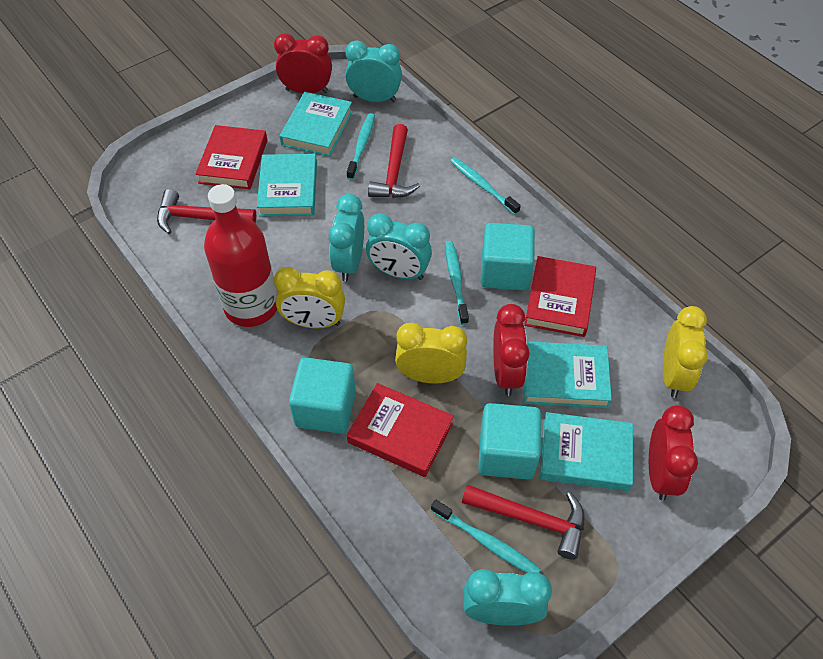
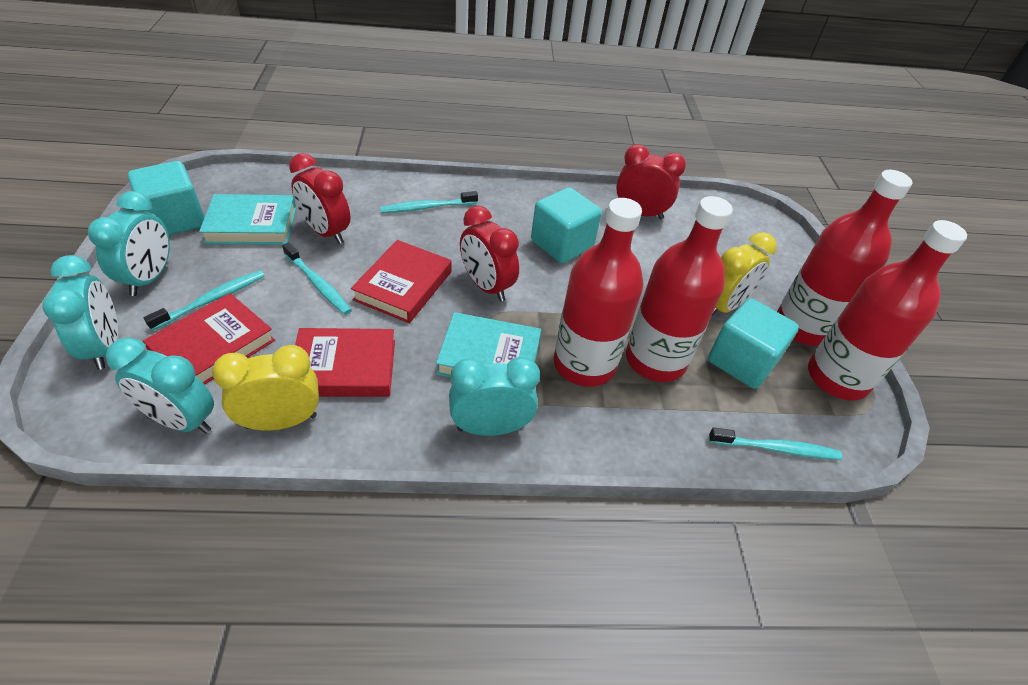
red bottle: [204,184,277,327] = 1 -> [554,198,643,387] [626,196,733,382] [777,170,912,346] [808,220,967,400] = 4
red hammer: [157,189,256,234] [368,124,420,198] [462,484,585,560] = 3 -> none = 0
turquoise book: [257,154,317,217] [280,92,353,157] [524,341,612,408] [540,412,633,491] = 4 -> [199,194,296,245] [436,312,541,377] = 2
yellow clock: [274,267,345,329] [395,323,467,384] [663,306,708,398] = 3 -> [212,345,319,430] [711,232,777,317] = 2

